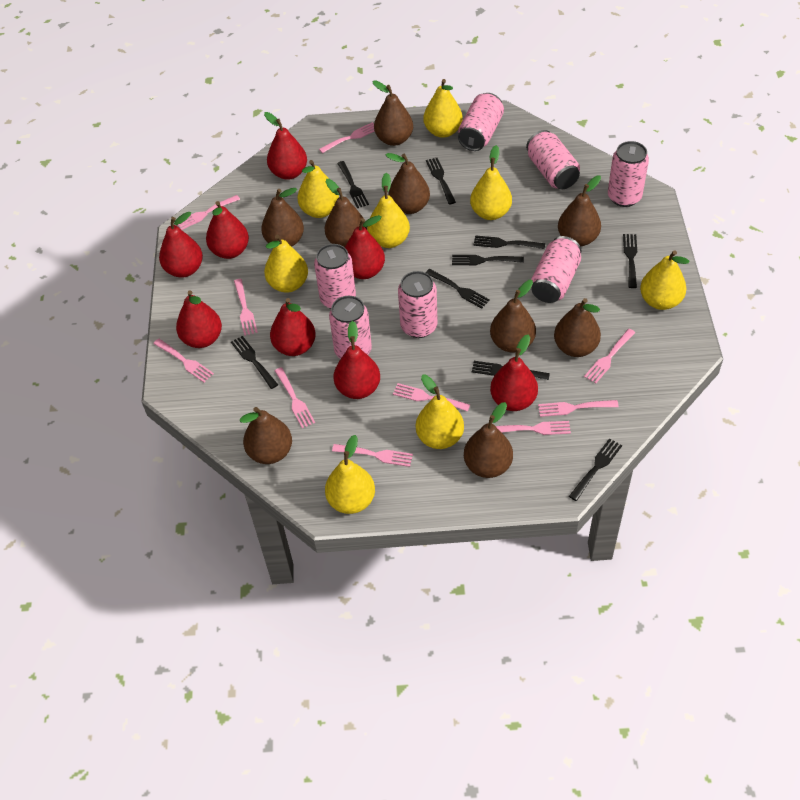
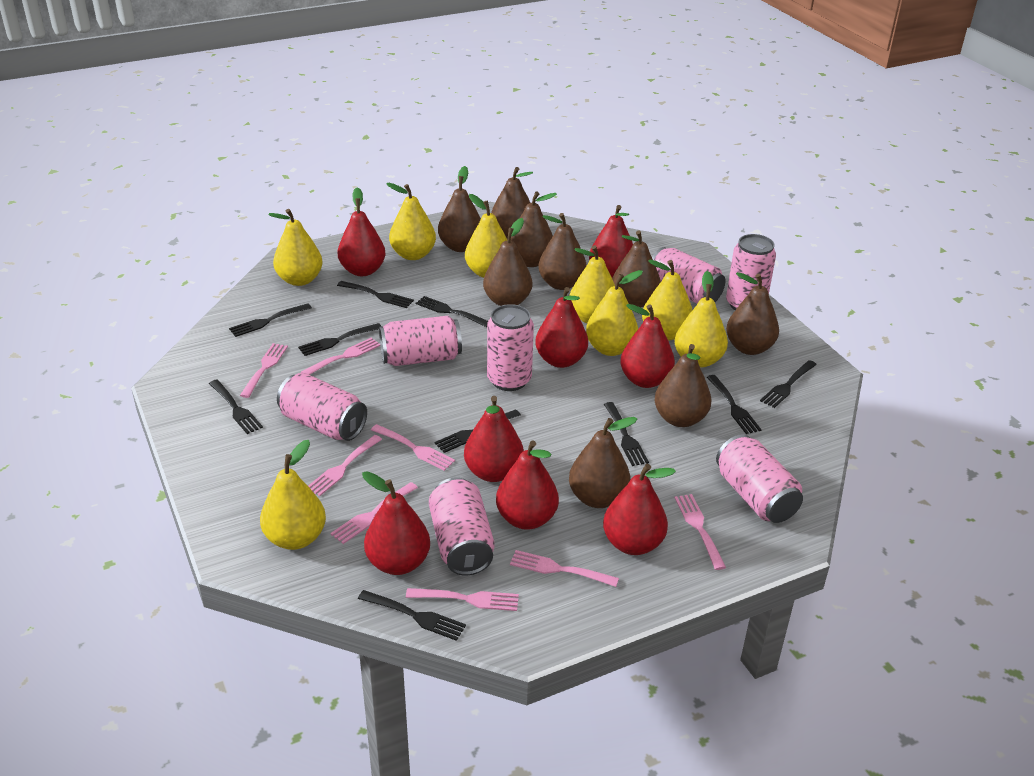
black fork: [231,336,278,389] [337,161,369,208] [426,158,456,204] [426,269,490,309] [452,255,524,265] [472,361,550,380] [474,235,545,249] [569,438,622,501] [623,234,637,288] = 9 -> [209,380,263,434] [229,303,312,337] [298,323,382,356] [337,281,414,308] [358,590,466,641] [416,296,488,327] [435,409,521,453] [604,402,649,466] [707,375,762,434] [760,360,817,408] = 10
pink fork: [153,339,214,382] [178,195,240,230] [234,279,258,336] [275,367,315,428] [319,122,375,153] [332,444,413,467] [393,383,470,412] [496,421,571,435] [538,400,619,417] [584,329,635,383] = 10 -> [240,343,288,398] [301,337,380,375] [308,435,382,496] [330,482,418,544] [371,424,455,471] [406,588,519,611] [510,550,619,587] [674,494,726,570] = 8

